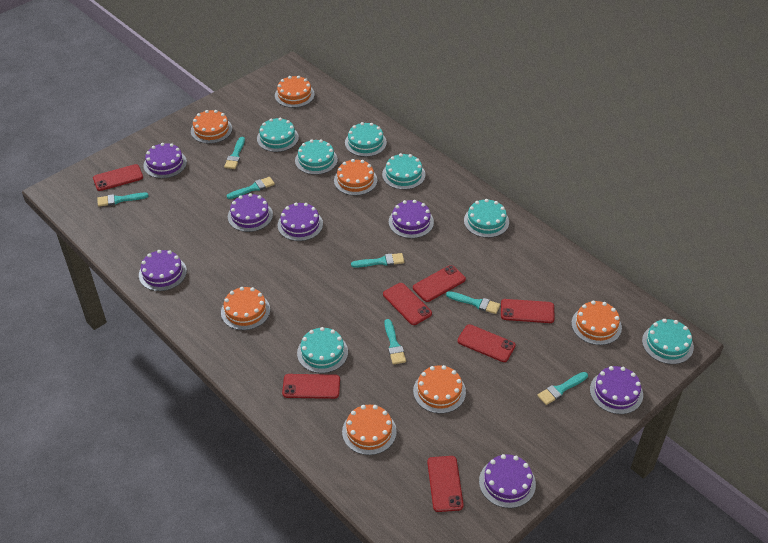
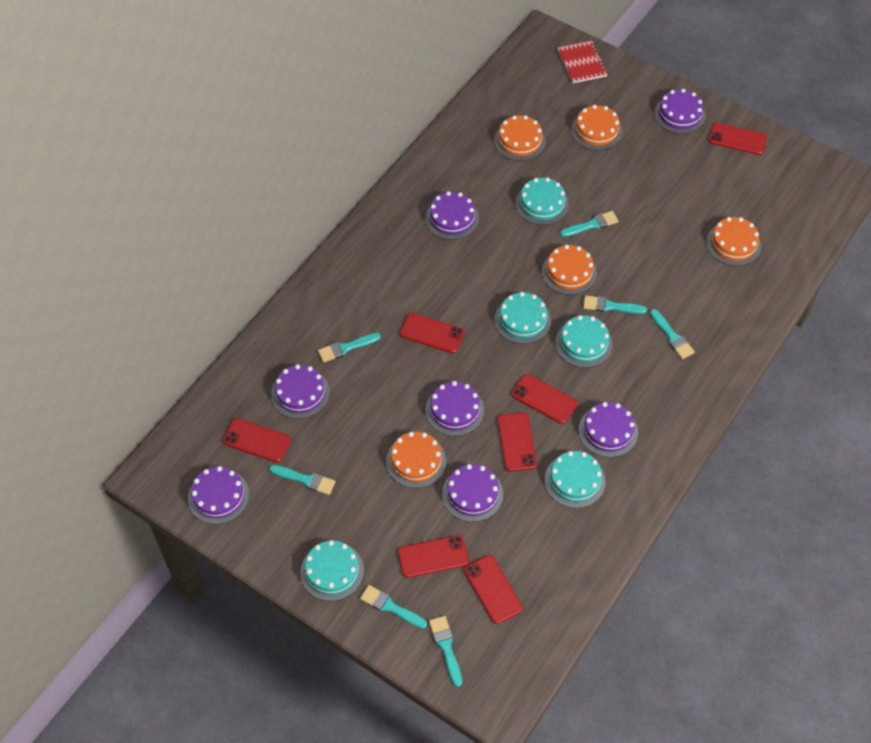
orange cake: [191,110,232,144] [221,287,270,330] [275,76,315,108] [334,159,377,196] [342,405,397,455] [413,365,466,413] [571,301,622,345] = 7 -> [386,432,446,488] [494,115,546,161] [542,245,597,295] [571,105,622,150] [706,217,761,266] = 5
red notebook: none = 0 -> [558,41,608,83] = 1
turquoise cake: [257,118,299,152] [295,139,338,175] [297,327,348,373] [345,122,387,157] [382,153,425,190] [464,199,509,238] [642,319,694,364] = 7 -> [301,540,364,601] [495,292,551,344] [515,177,569,225] [545,451,606,508] [555,315,613,368] = 5

